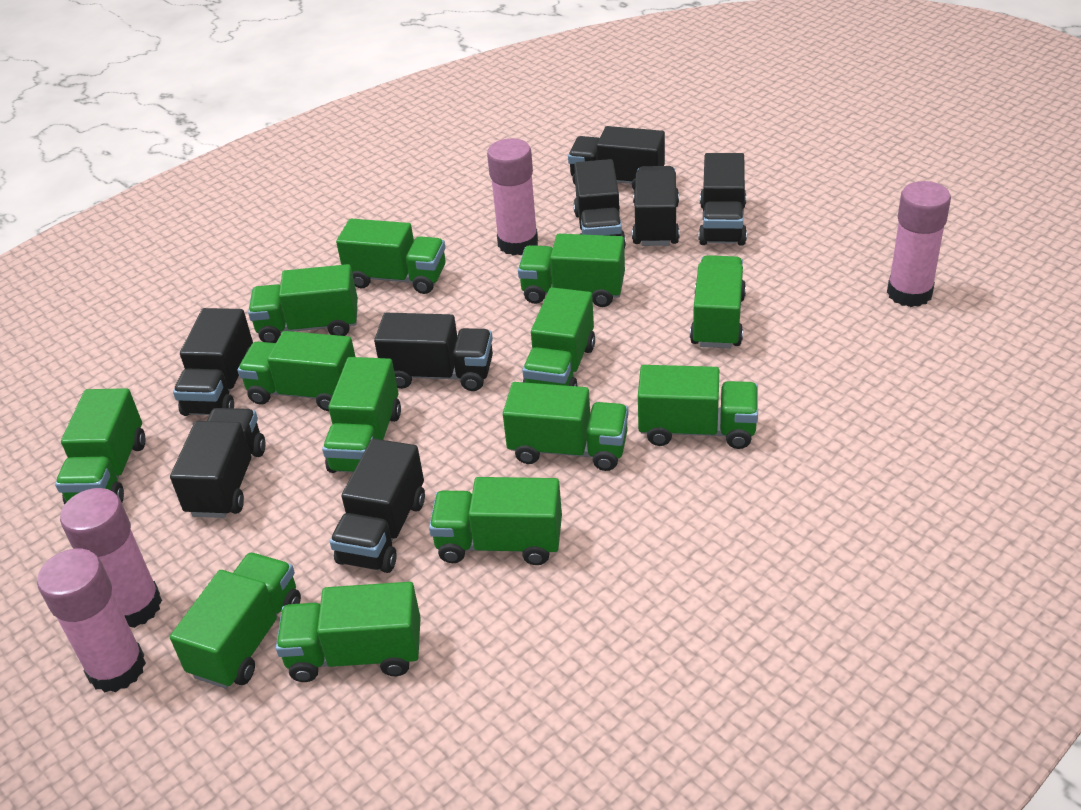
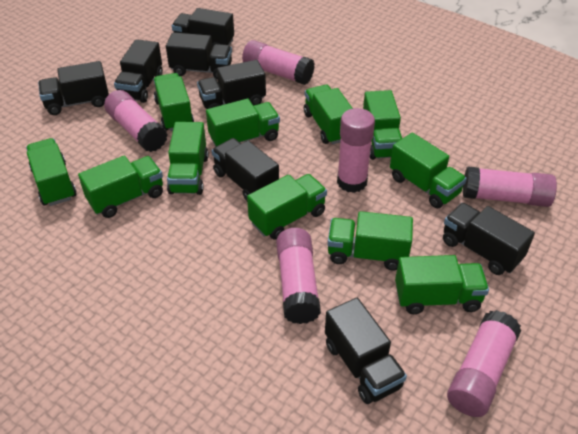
green truck: [55,388,146,504] [170,553,301,689] [237,331,356,411] [248,264,358,343] [276,582,421,682] [322,357,401,473] [336,219,446,294] [429,477,562,565] [503,382,628,471] [518,234,625,307] [522,287,595,386] [638,365,758,449] [690,255,746,348] = 13 -> [26,138,77,206] [78,156,163,218] [153,73,194,131] [167,122,208,195] [206,99,280,146] [247,174,327,239] [304,85,353,144] [328,211,413,271] [363,90,402,160] [390,133,467,208] [395,255,489,314] = 11
pink glue stick: [37,549,146,693] [60,488,162,628] [487,138,538,255] [887,181,951,307] = 4 -> [104,90,168,152] [242,40,315,85] [276,228,321,324] [337,108,375,193] [447,310,521,417] [463,166,557,207] = 6

